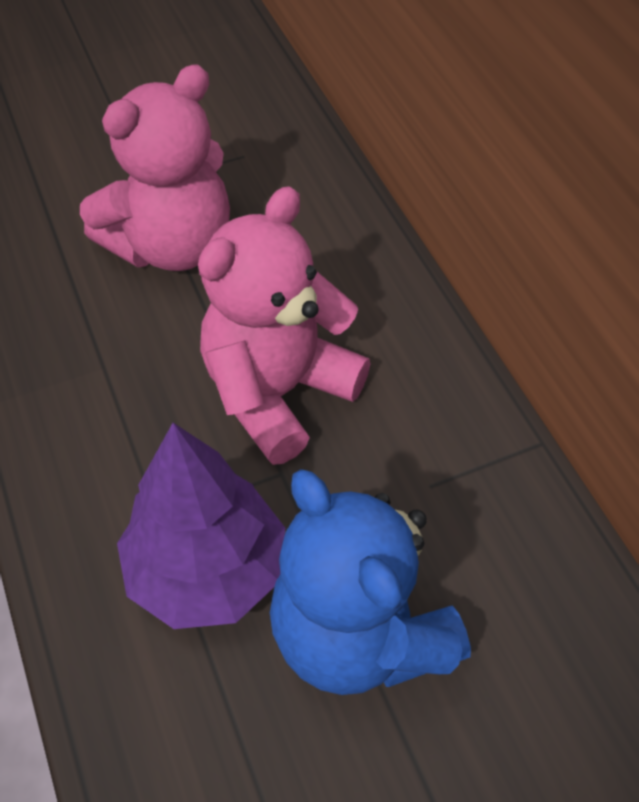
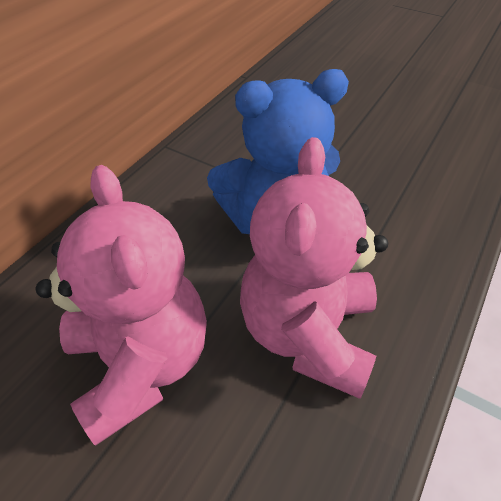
purple tree: [117,423,285,629] = 1 -> none = 0

